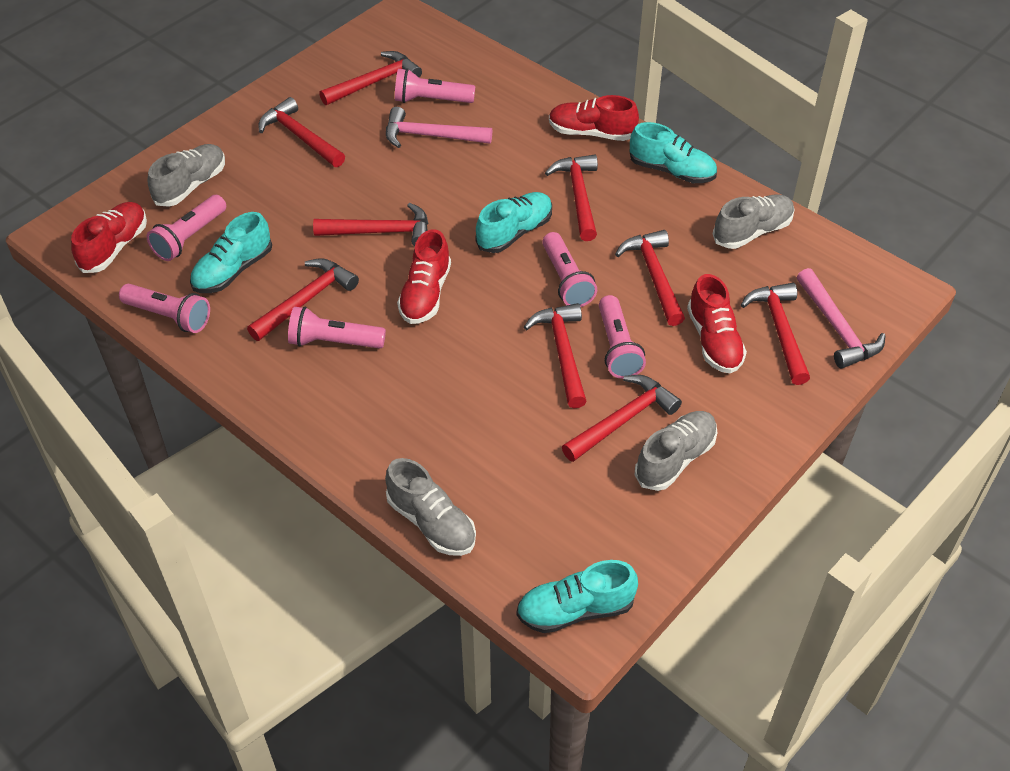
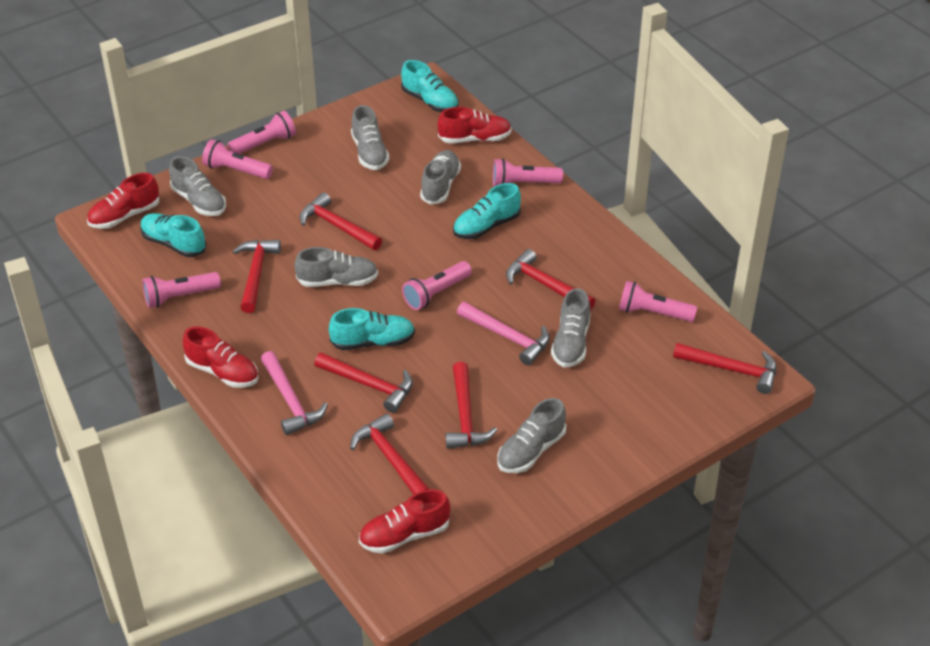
grey shoe: [148,144,225,207] [385,458,476,556] [635,411,718,491] [713,194,795,249] = 4 -> [169,156,226,216] [294,247,378,287] [351,105,389,170] [420,150,461,205] [497,398,566,473] [551,288,591,368] = 6
red hammer: [247,258,359,341] [258,97,345,167] [313,203,428,246] [319,51,422,105] [524,303,587,408] [545,155,598,241] [562,375,682,462] [615,230,685,326] [741,283,810,385] = 9 -> [233,240,281,313] [300,192,382,250] [314,352,413,413] [350,413,430,494] [446,362,497,449] [506,249,595,310] [673,343,776,394] = 7

